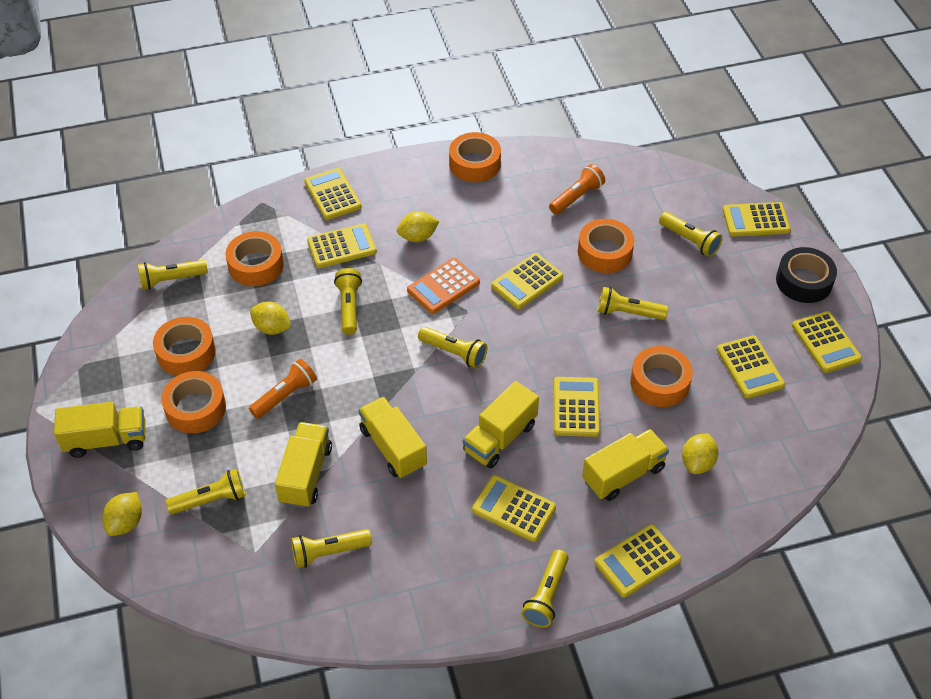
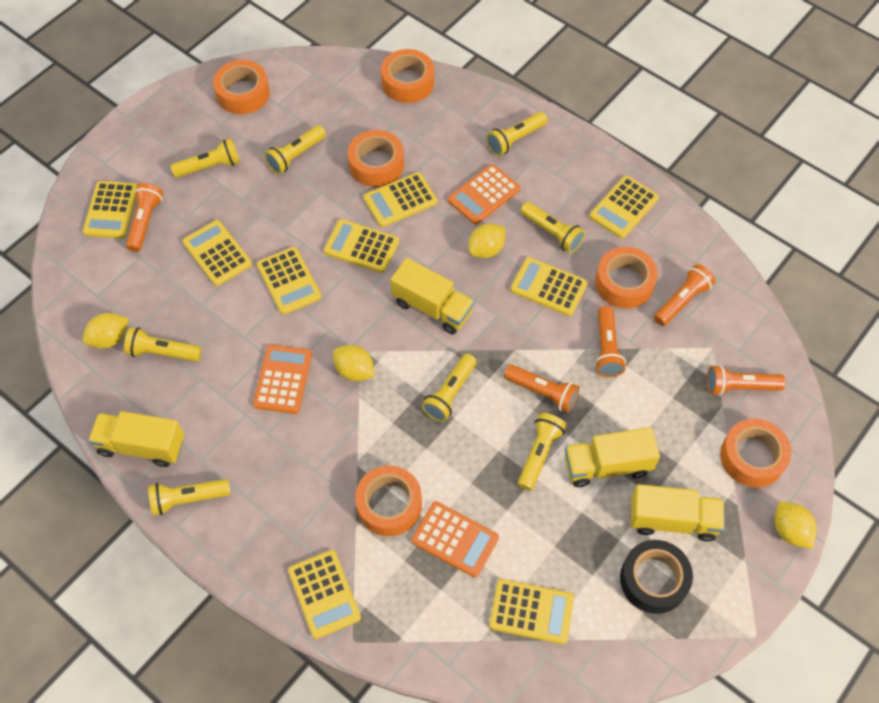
orange calculator: [407,258,480,314] = 1 -> [253,345,312,414] [411,501,499,578] [448,164,520,225] = 3
orange flashlight: [249,359,317,419] [549,164,605,214] = 2 -> [126,183,163,252] [504,364,580,413] [595,306,626,377] [654,264,715,326] [707,365,786,396] = 5
yellow truck: [54,402,146,458] [275,422,332,508] [358,397,427,479] [463,381,539,468] [582,429,669,501] = 5 -> [88,411,184,467] [390,258,475,334] [565,427,660,487] [631,484,724,542] = 4

